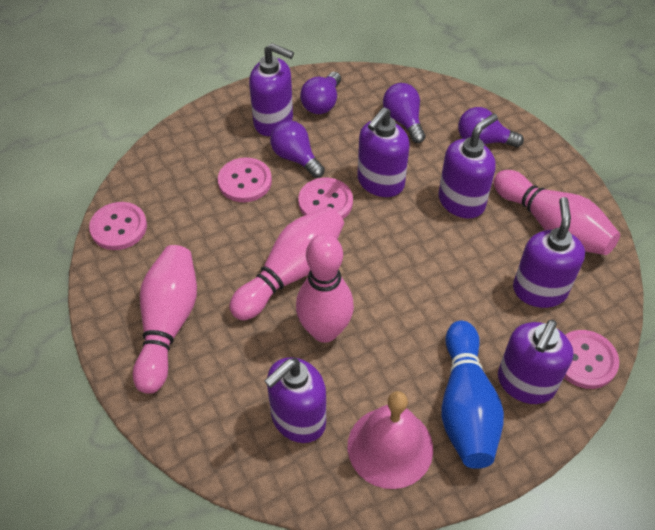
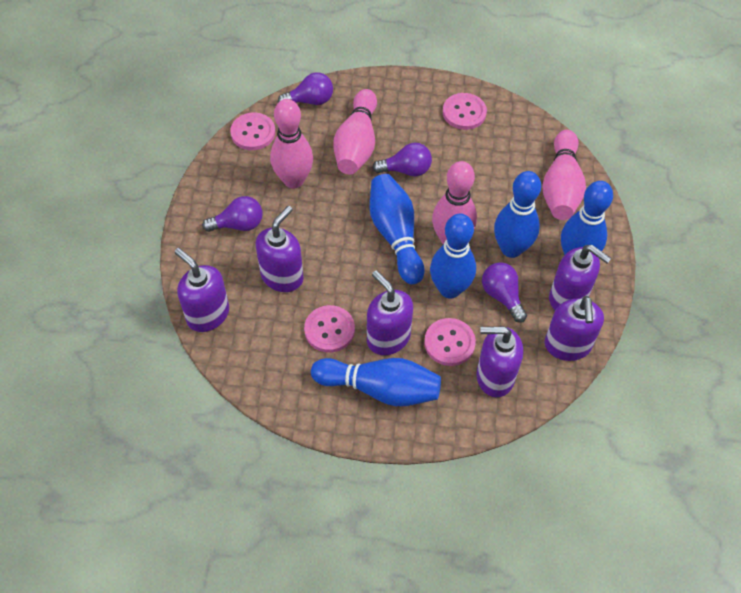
blue bowling pin: [441,321,504,469] = 1 -> [311,358,441,406] [370,174,425,285] [430,214,476,298] [494,171,541,258] [561,181,613,255] = 5
pink bell: [347,391,433,489] = 1 -> none = 0

